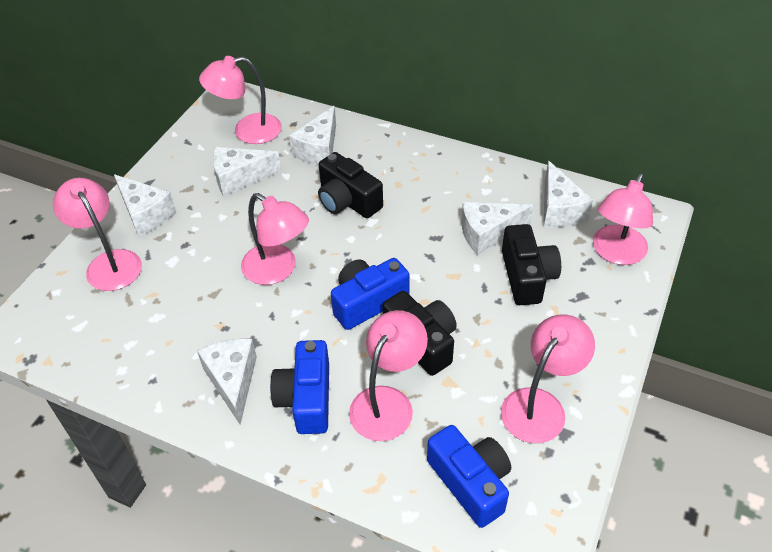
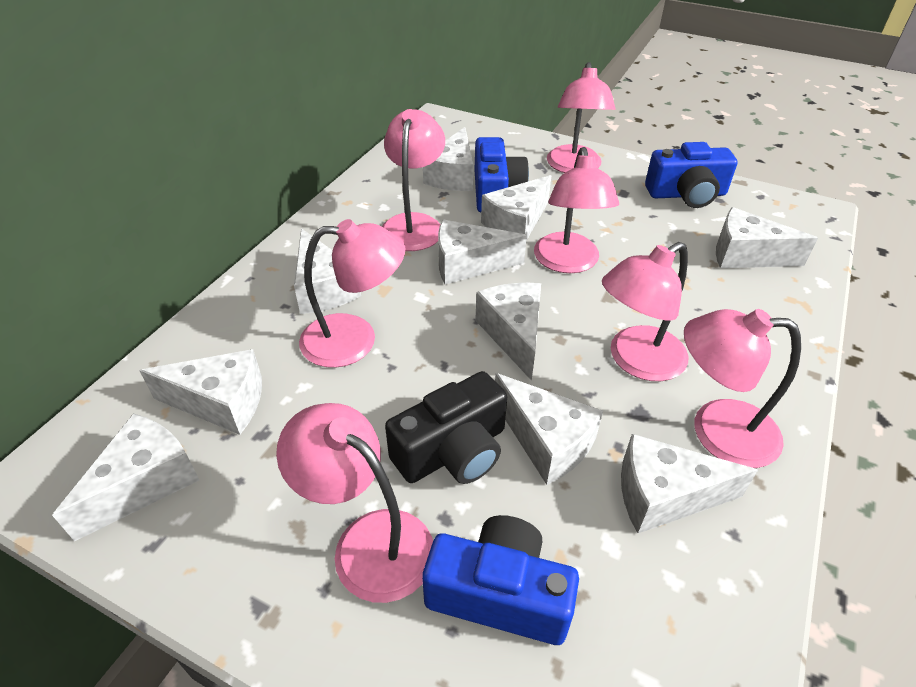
black camera: [318,152,383,218] [382,291,457,376] [502,224,561,305] = 3 -> [385,371,507,484] = 1
pink lamp: [53,178,142,291] [199,56,282,144] [241,193,309,285] [349,310,428,441] [501,314,595,443] [593,173,653,265] = 6 -> [276,403,433,603] [299,219,406,368] [382,109,445,251] [534,147,619,273] [547,62,615,173] [602,242,689,381] [684,309,801,468] = 7
white cheese: [114,174,176,236] [197,339,257,425] [213,147,281,196] [289,106,336,165] [461,202,533,255] [544,161,593,227] = 6 -> [52,413,199,541] [139,349,262,435] [294,228,361,314] [423,127,473,191] [438,219,527,285] [475,283,541,381] [481,175,551,241] [495,373,603,485] [621,434,758,533] [716,207,818,268] = 10

